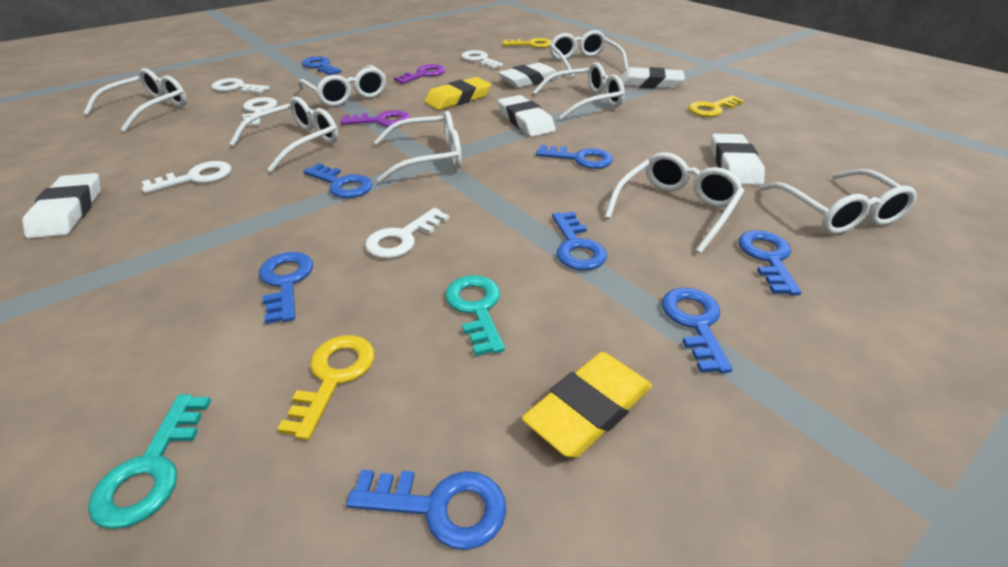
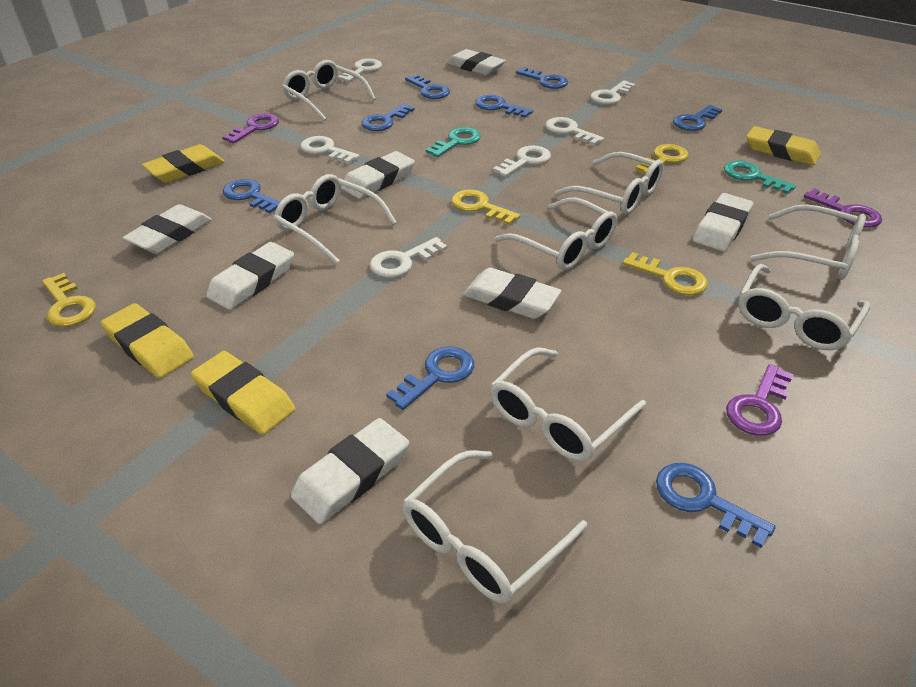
purple key: [341,110,410,127] [394,64,445,84] = 2 -> [222,114,279,144] [726,364,793,436] [804,188,882,228] = 3
white eraser: [22,173,101,239] [498,63,560,88] [498,95,556,137] [620,67,685,89] [711,134,765,185] = 5 -> [123,204,212,254] [206,242,294,310] [291,418,409,524] [341,151,415,199] [447,49,506,75] [463,268,562,319] [693,193,754,251] = 7
white key: [142,161,231,193] [212,78,270,94] [241,97,277,126] [365,208,450,258] [461,50,503,69] = 5 -> [300,136,360,164] [338,58,382,82] [370,237,447,278] [493,145,551,177] [545,117,604,145] [590,80,636,105] = 6
yellow eraser: [424,77,491,110] [522,352,652,458] = 2 -> [101,303,194,378] [142,144,225,183] [191,351,295,435] [746,126,821,166] = 4
yellow key: [277,335,375,440] [502,38,552,48] [688,96,744,117] = 3 -> [42,273,96,327] [451,189,520,225] [622,252,708,296] [635,144,689,174] = 4

